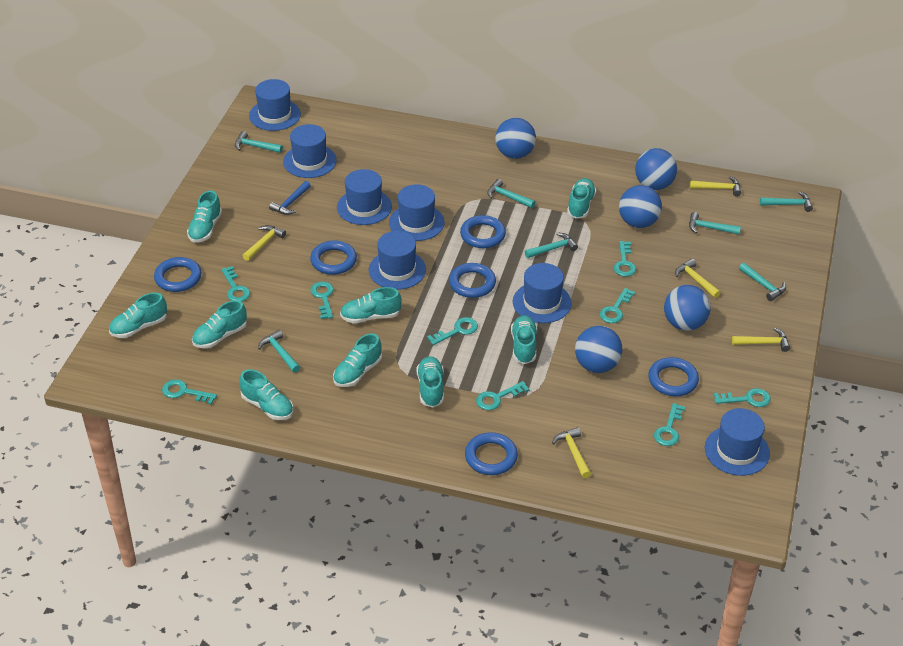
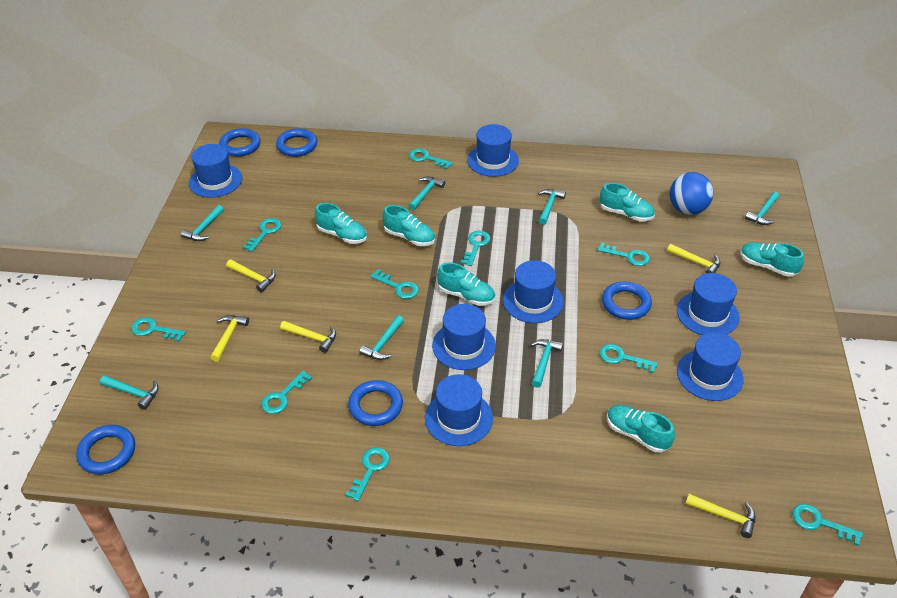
blue ball: [495,118,536,159] [575,326,622,373] [619,185,662,228] [635,148,677,190] [664,285,711,331] = 5 -> [669,172,714,215] = 1
blue hammer: [269,181,311,215] = 1 -> none = 0
blue ring: [154,257,202,292] [310,240,357,275] [449,263,496,298] [460,215,506,248] [465,432,518,475] [648,357,699,396] = 6 -> [76,425,135,474] [219,128,261,157] [276,128,317,157] [348,380,403,426] [602,281,652,320] = 5
turquoise key: [162,379,217,404] [221,266,250,302] [310,281,334,319] [427,317,478,345] [476,381,529,410] [600,288,635,323] [614,241,636,277] [654,403,685,446] [714,388,771,407] = 9 -> [131,317,186,341] [243,218,282,252] [261,371,312,414] [345,447,390,501] [371,269,419,299] [409,148,453,169] [461,231,490,266] [598,242,650,266] [599,344,658,373] [792,504,863,546] = 10
turquoise shoe: [109,293,167,338] [187,191,222,243] [192,300,247,348] [239,369,293,420] [333,333,382,387] [340,287,402,323] [417,356,444,408] [511,315,537,364] [567,178,596,219] = 9 -> [315,203,367,244] [383,205,435,246] [437,262,495,306] [600,183,655,221] [607,405,675,453] [740,242,804,277] = 6

